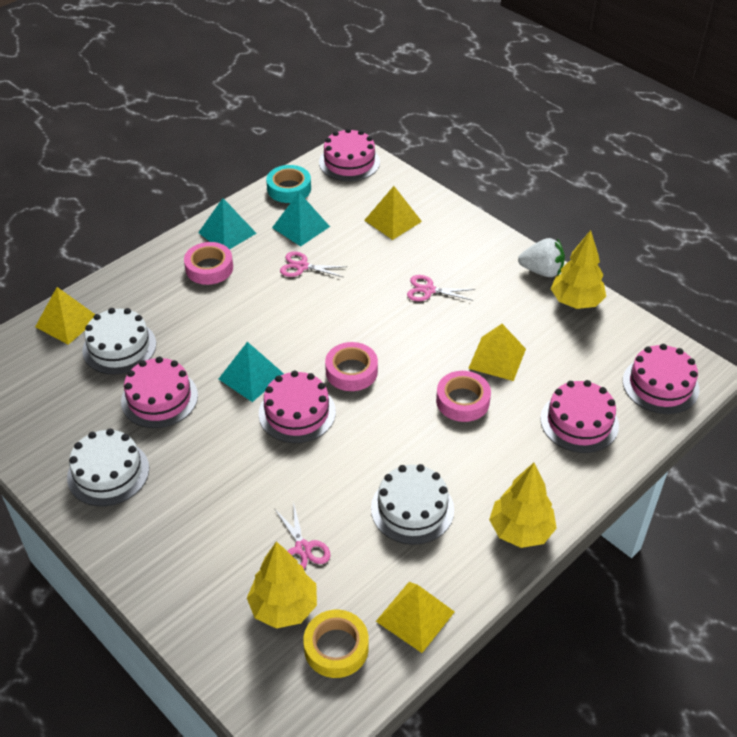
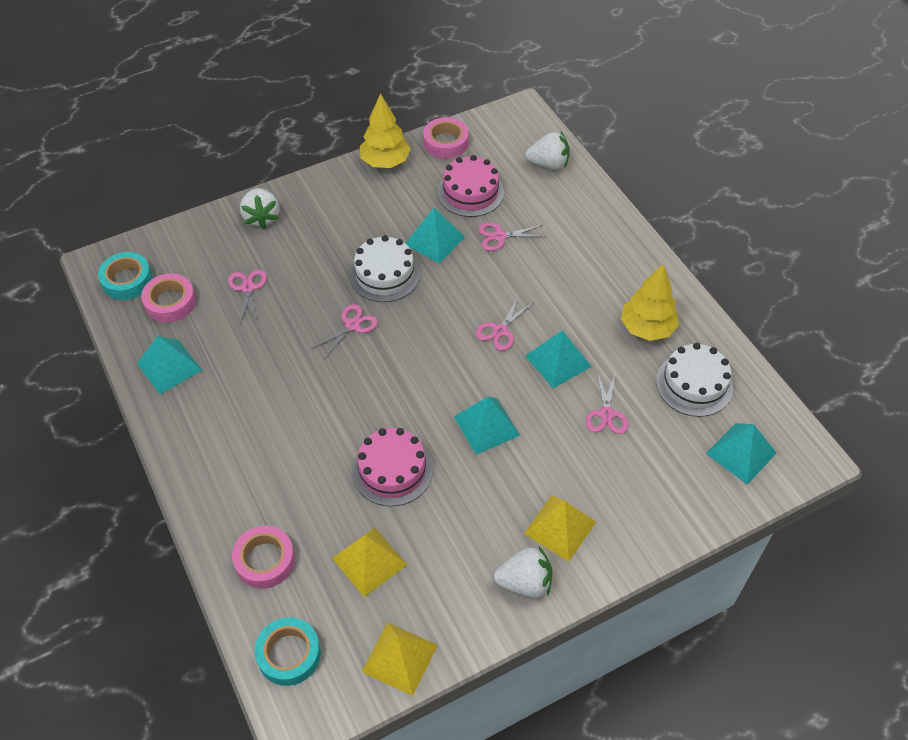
pink cake: [121,357,198,428] [259,370,336,443] [319,128,380,181] [540,380,619,453] [623,344,699,414] = 5 -> [352,428,433,506] [437,155,504,217] = 2
pink scissors: [274,501,330,569] [280,251,347,277] [407,275,475,301] = 3 -> [228,270,267,325] [311,304,378,359] [476,296,533,351] [478,223,545,251] [586,372,628,434] = 5
turquoise pyramid: [198,198,256,249] [219,342,284,402] [272,192,330,246] = 3 -> [137,336,202,394] [405,208,465,264] [454,396,520,455] [526,330,592,388] [706,423,776,485] = 5
turquoise tape: [266,165,311,203] = 1 -> [98,252,153,300] [255,617,321,686] = 2
white cake: [67,428,149,506] [82,308,156,375] [371,464,454,545] = 3 -> [350,235,420,302] [656,343,733,417] = 2
white strawberry: [518,238,565,277] = 1 -> [240,188,279,229] [494,545,552,598] [525,132,570,170] = 3
yellow pyramid: [35,287,95,345] [364,186,422,240] [376,582,455,653] [468,324,526,381] = 4 -> [332,528,407,597] [362,622,438,696] [524,495,596,562] = 3
yellow tape: [303,610,369,678] = 1 -> none = 0
yellow tree: [247,541,317,629] [489,463,557,548] [551,230,606,309] = 3 -> [360,93,411,168] [621,264,679,341] = 2

